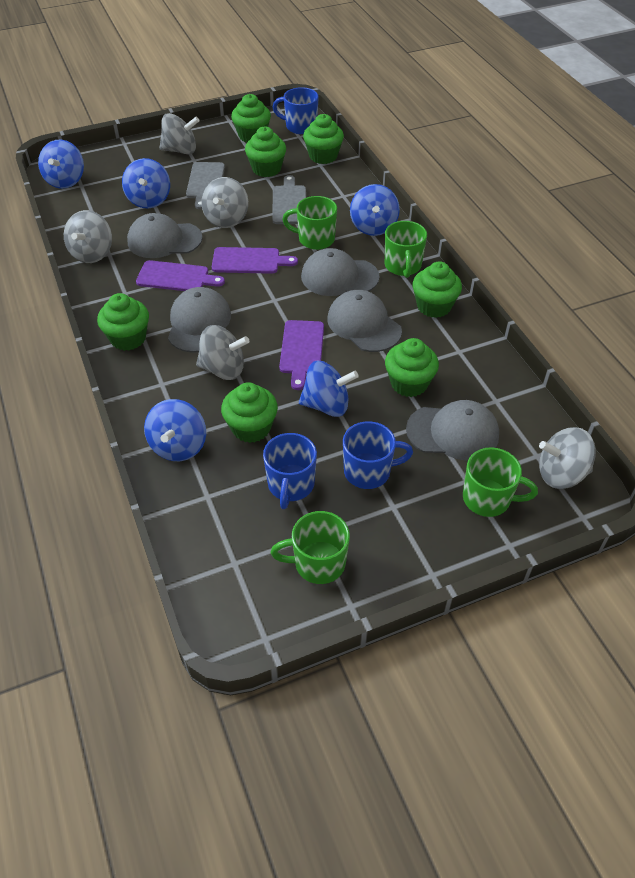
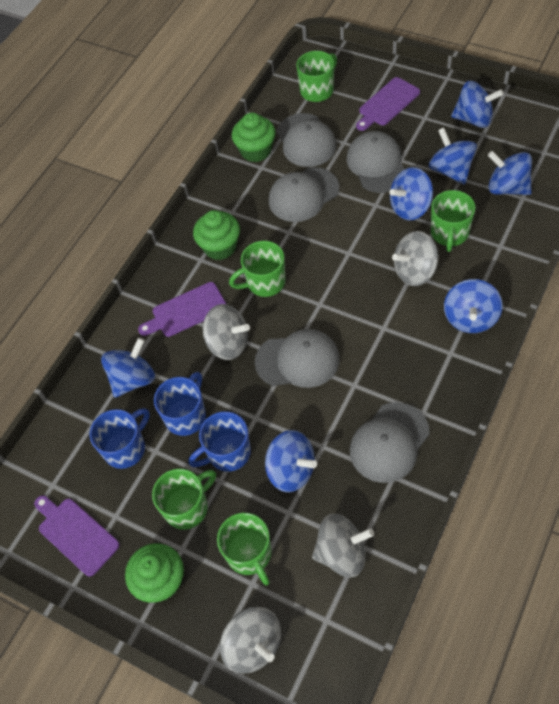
blue spinning top: [38,140,84,189] [122,158,170,208] [144,399,206,461] [299,361,359,417] [350,184,400,236] = 5 -> [101,338,155,397] [265,430,317,492] [389,167,433,220] [429,128,477,185] [444,279,503,333] [451,81,504,128] [488,151,532,195] = 7
green cupcake: [97,293,149,351] [221,382,278,443] [231,94,271,142] [245,126,286,177] [303,114,344,164] [385,338,439,397] [412,261,462,318] = 7 -> [125,543,184,603] [193,210,240,260] [232,113,276,162] = 3
green mug: [271,511,350,584] [282,196,337,250] [385,221,427,278] [463,447,538,517] = 4 -> [152,469,216,530] [217,513,272,586] [229,241,286,297] [296,51,337,102] [431,190,476,252] = 5
grey cutting board: [186,162,225,209] [272,175,306,224] = 2 -> none = 0
grey spinning top: [64,210,112,263] [160,113,199,155] [196,325,249,380] [201,177,248,228] [539,427,596,489] = 5 -> [203,304,250,360] [220,607,281,674] [312,514,374,577] [392,231,438,286] = 4

